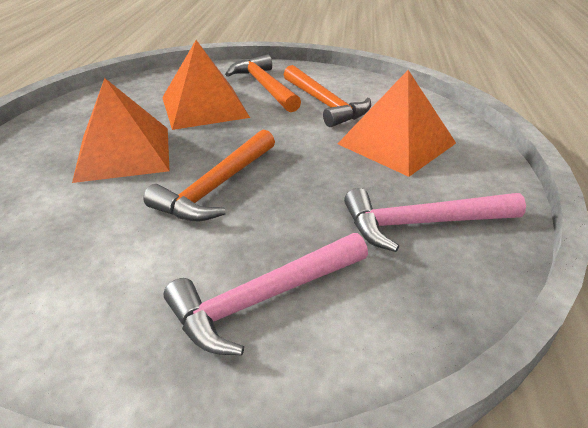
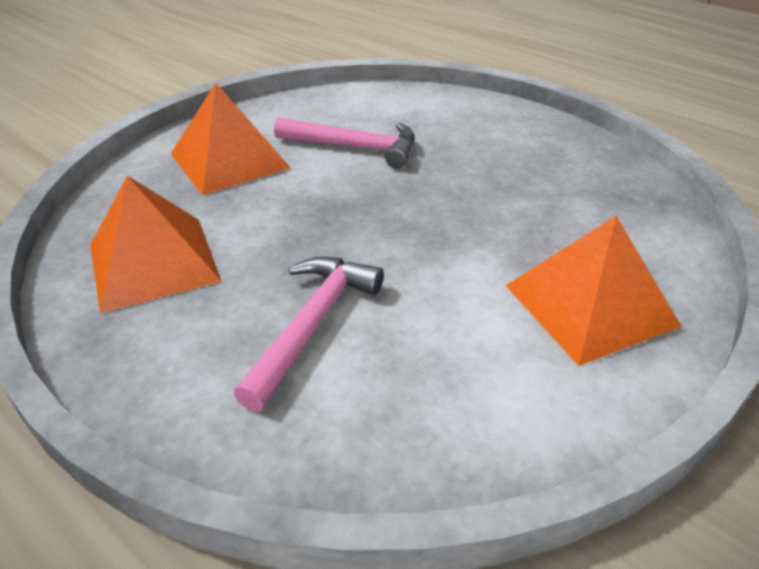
orange hammer: [143,129,275,221] [225,54,301,112] [284,65,371,127] = 3 -> none = 0

